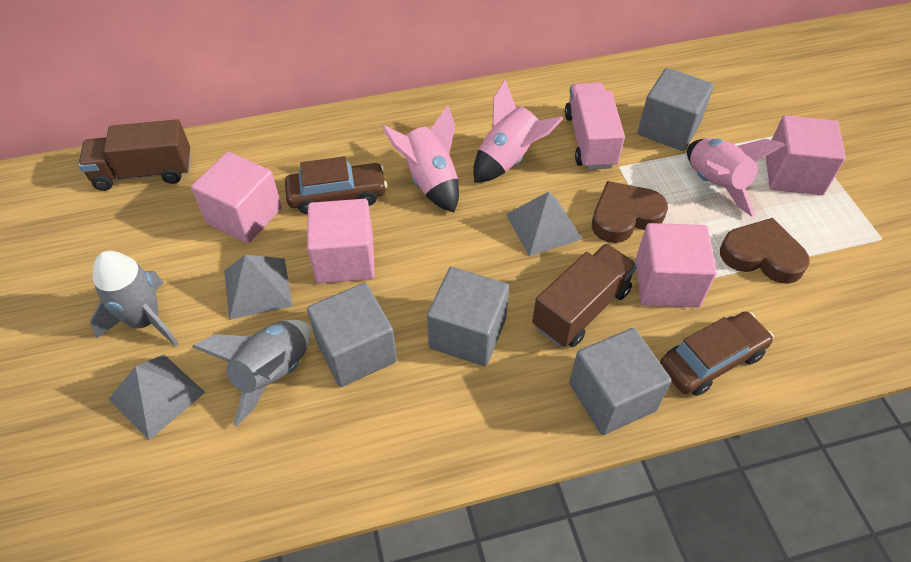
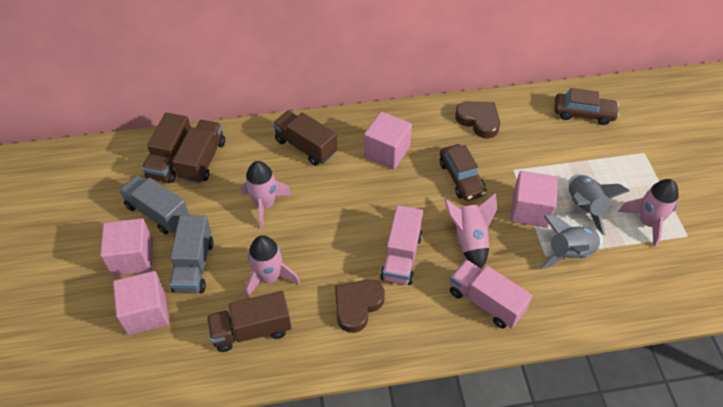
brown truck: [78,119,191,191] [532,244,637,347] = 2 -> [142,113,191,183] [172,120,225,184] [207,291,291,352] [273,111,337,166] = 4
grey cube: [307,283,397,387] [427,267,509,366] [569,328,672,435] [638,68,714,151] = 4 -> none = 0
grey pyramid: [108,355,205,440] [224,255,292,320] [506,192,583,256] = 3 -> none = 0
grey truck: none = 0 -> [119,175,189,234] [169,215,213,293] = 2
pink rocket: [382,105,459,212] [473,80,563,183] [687,138,785,217] = 3 -> [241,161,292,229] [245,235,300,299] [444,193,497,269] [618,179,679,248] = 4
pink truck: [565,83,625,170] = 1 -> [380,205,423,285] [450,259,532,329] = 2

